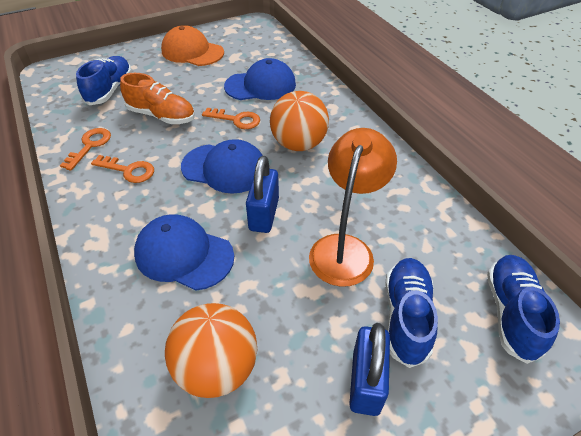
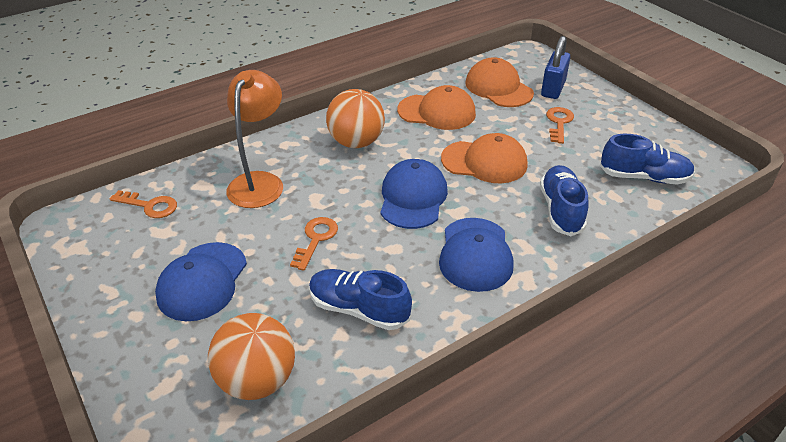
blue padlock: [246,156,279,233] [349,323,390,416] = 2 -> [541,36,570,99] = 1
orange cap: [161,25,224,66] = 1 -> [397,85,476,130] [441,133,527,183] [466,57,534,107] = 3
orange shoe: [120,73,195,124] = 1 -> none = 0

